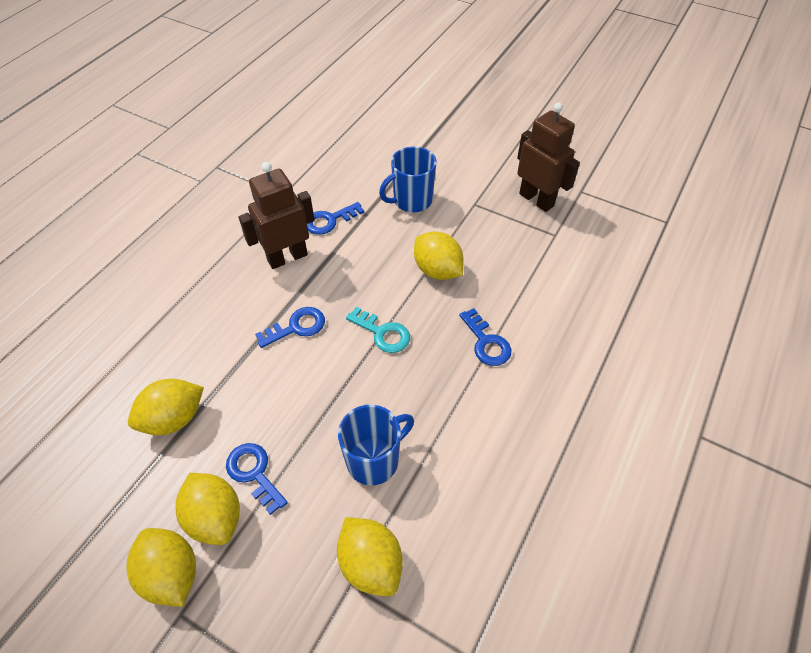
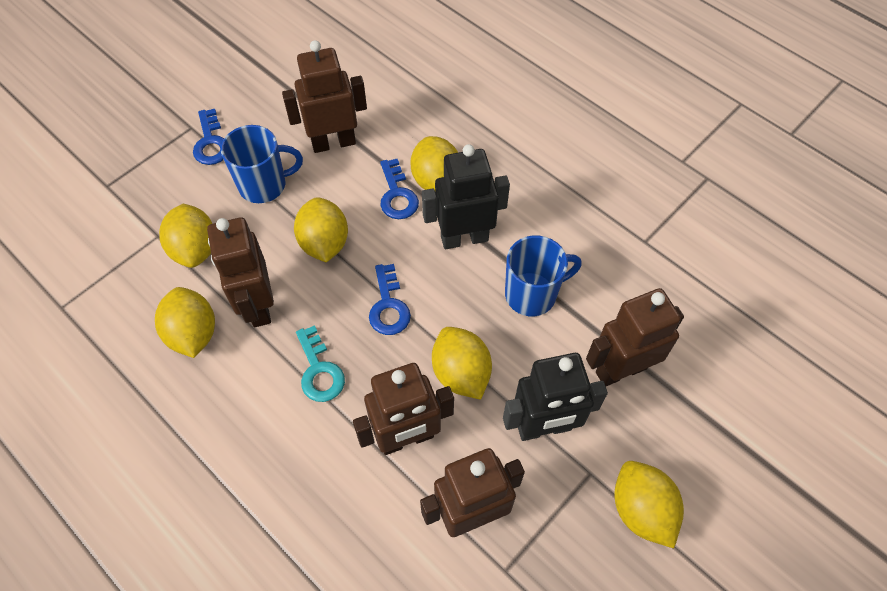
black robot: none = 0 -> [422,144,510,249] [503,353,608,441] = 2
blue key: [226,443,288,515] [255,307,325,348] [307,202,364,235] [459,308,512,366] = 4 -> [193,109,224,165] [369,264,411,335] [380,159,419,219] = 3
brown robot: [239,162,315,269] [517,103,580,212] = 2 -> [207,217,274,327] [282,40,367,153] [353,363,454,455] [420,448,525,537] [586,288,684,386] = 5
yellow lemon: [126,528,196,607] [128,379,204,435] [175,473,240,545] [337,517,403,596] [414,231,464,280] = 5 -> [155,287,215,358] [159,204,212,268] [294,197,348,262] [411,136,458,190] [432,327,492,400] [614,461,684,548] = 6

